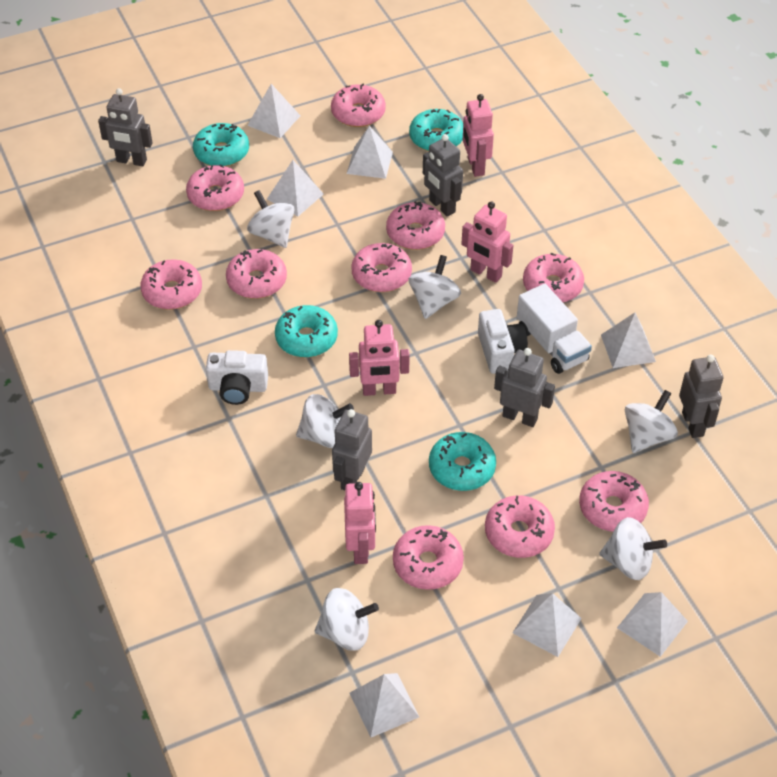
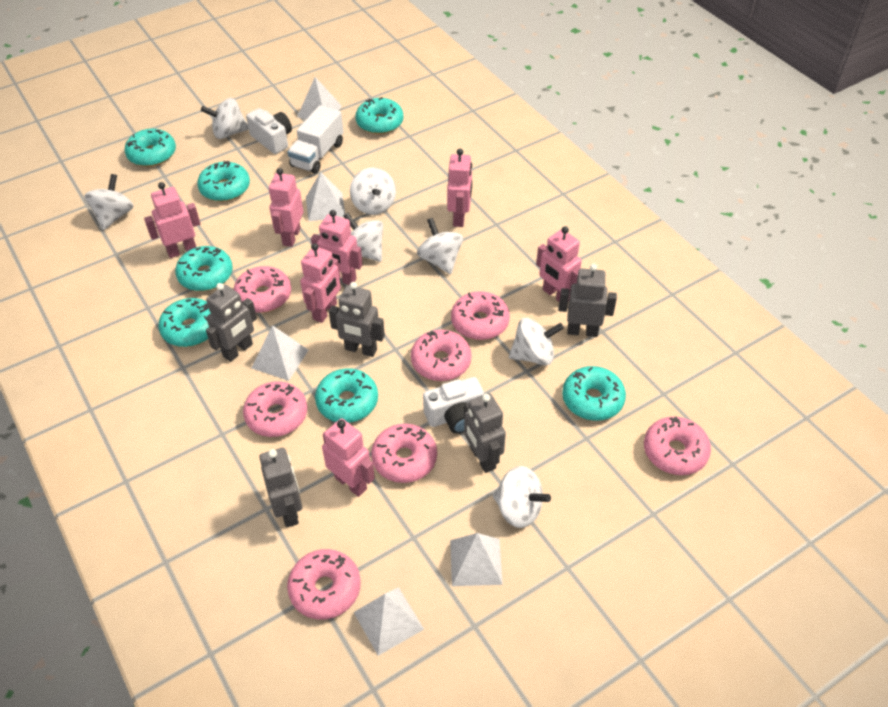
pink donut: [140,259,202,310] [186,164,244,211] [226,249,287,299] [331,83,386,127] [351,243,412,292] [386,201,445,250] [393,525,464,590] [485,495,555,558] [523,253,584,303] [579,471,649,532] = 10 -> [233,266,291,313] [243,381,307,437] [287,549,361,620] [371,424,437,483] [411,330,471,381] [451,291,510,340] [644,416,711,475] = 7
pink robot: [344,482,376,564] [349,320,410,396] [462,201,513,283] [463,94,494,177] = 4 -> [144,182,200,258] [269,168,303,247] [300,243,341,323] [311,210,363,285] [322,418,375,497] [447,149,472,227] [536,226,582,302] = 7
turquoise donut: [193,123,249,166] [275,305,338,358] [409,109,463,151] [429,432,496,491] = 4 -> [125,129,176,167] [159,298,211,347] [175,246,233,291] [197,161,250,202] [315,368,378,423] [356,97,404,134] [562,366,626,421] = 7
white pyramid: [247,84,301,138] [267,160,324,216] [347,126,393,179] [349,673,419,738] [513,593,582,657] [601,312,656,368] [617,592,688,657] = 7 -> [251,325,308,381] [297,77,342,119] [306,172,345,221] [354,587,424,656] [450,533,503,586] = 5
white spinning top: [247,190,294,248] [296,394,354,448] [315,588,379,651] [409,255,461,319] [599,517,667,580] [625,390,678,453] = 6 -> [84,174,133,230] [201,98,249,139] [343,213,383,262] [350,168,396,215] [417,218,463,274] [493,466,551,528] [509,318,564,365] = 7

